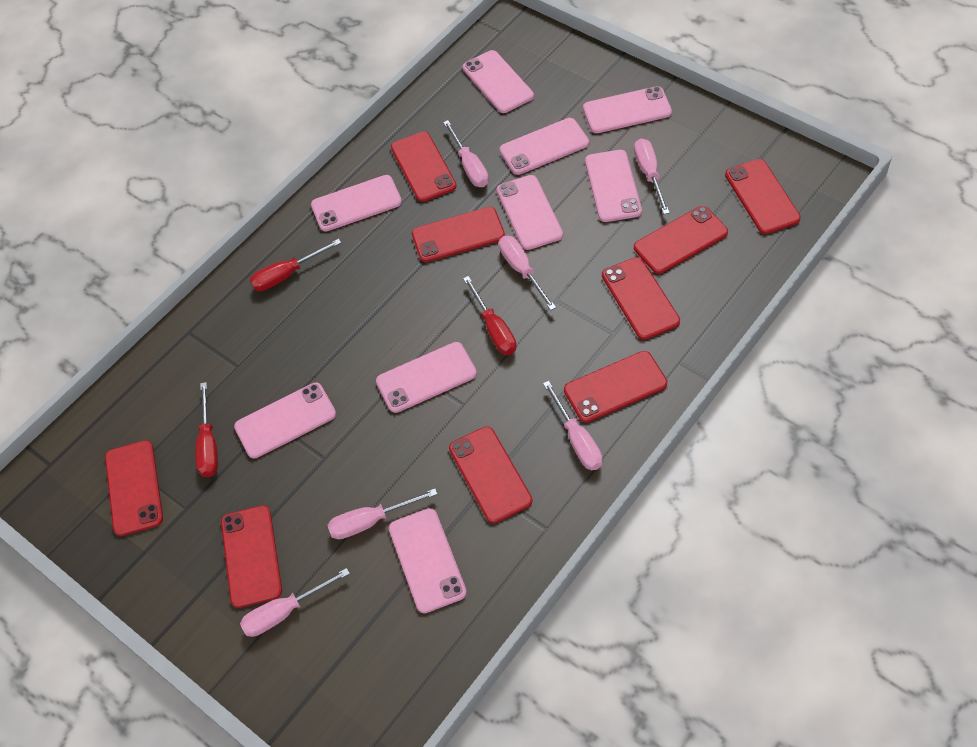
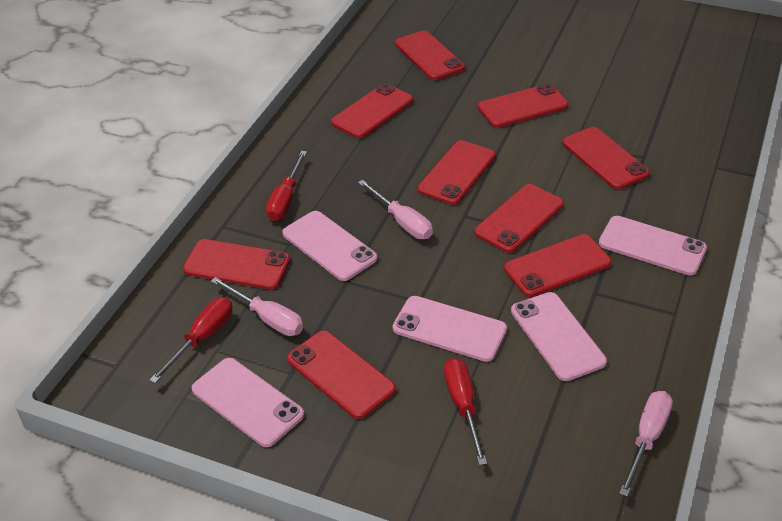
pink phone: [234,383,336,459] [311,175,402,232] [376,342,477,413] [389,508,467,613] [463,50,534,113] [497,175,563,250] [499,118,589,175] [583,86,672,133] [585,150,642,222] = 9 -> [191,358,304,447] [282,211,377,281] [393,296,507,362] [511,292,607,381] [599,216,707,276] = 5
pink screwdriver: [240,568,350,637] [328,489,437,539] [443,120,489,187] [499,236,556,310] [543,381,603,470] [634,139,670,214] = 6 -> [211,277,304,336] [358,180,433,239] [619,391,673,497] = 3

